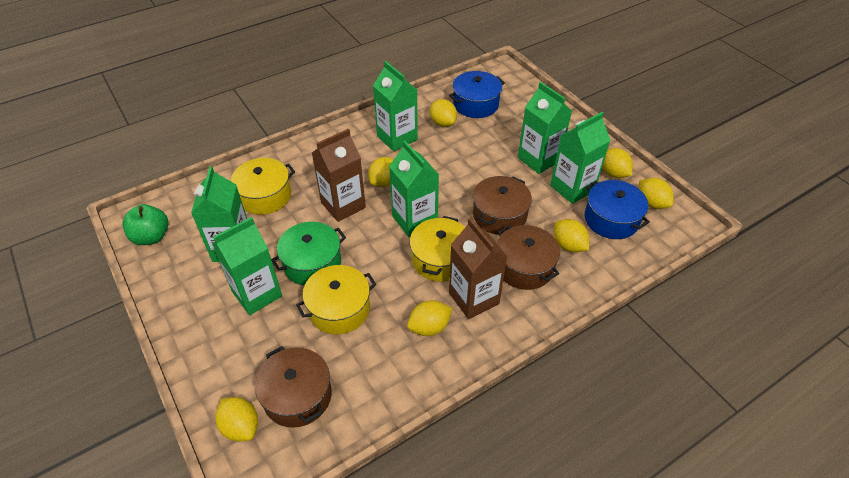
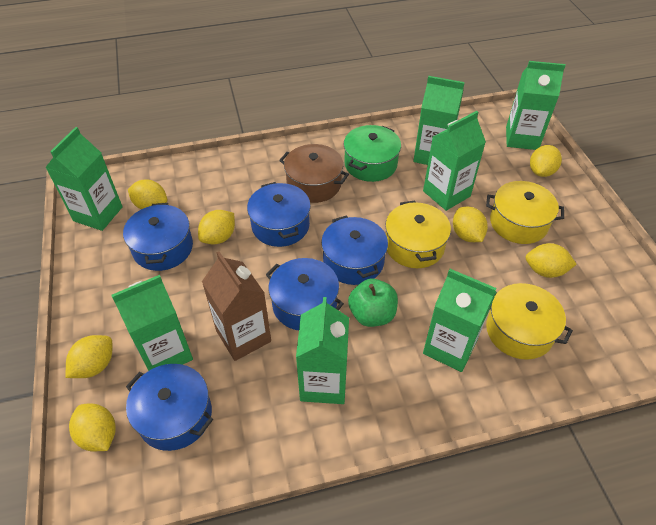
blue pot: [449,71,505,118] [585,180,650,239] = 2 -> [123,203,193,271] [126,364,213,451] [247,182,311,247] [266,258,344,330] [321,215,388,285] = 5
brown carton: [312,129,366,222] [449,218,508,319] = 2 -> [202,251,271,361] = 1
brown pot: [255,346,332,428] [473,176,532,235] [497,225,560,290] = 3 -> [279,144,349,203] = 1
green carton: [191,166,247,262] [212,217,282,315] [373,61,418,151] [389,141,439,237] [518,82,572,174] [550,112,611,204] = 6 -> [45,127,123,231] [111,275,193,371] [296,297,349,404] [413,76,465,165] [423,111,486,211] [423,269,497,372] [506,61,566,150] = 7

